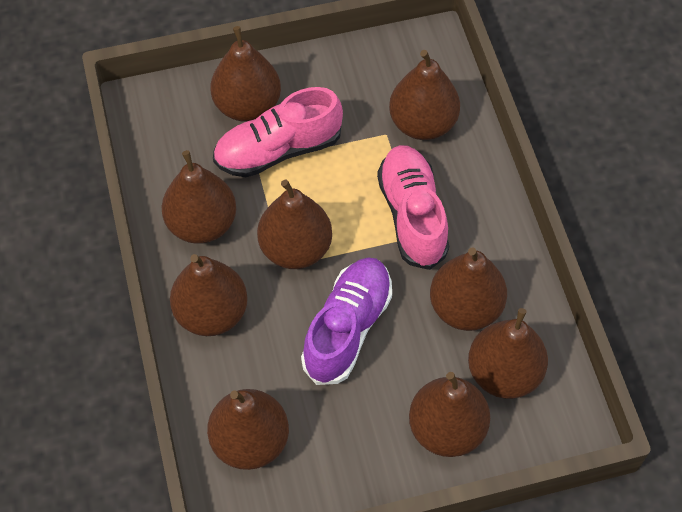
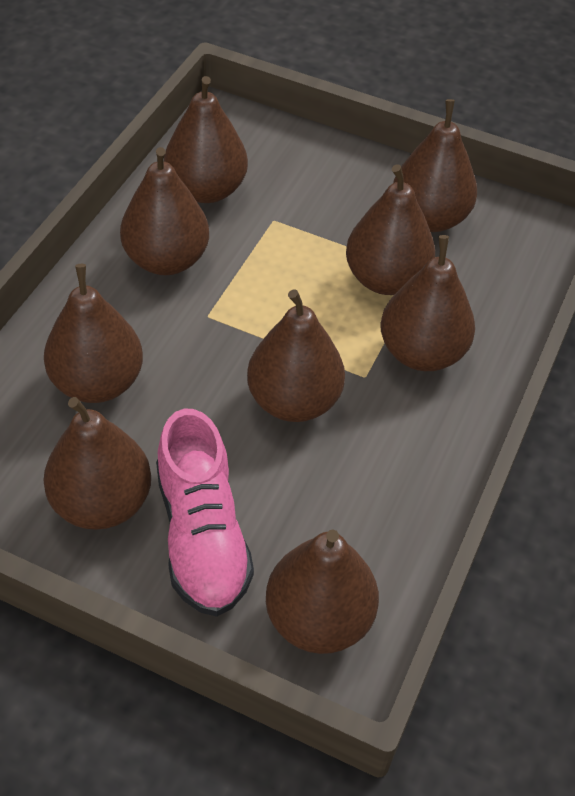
pink shoe: [213,87,343,177] [377,145,449,270] = 2 -> [156,409,254,617] = 1
purple shoe: [301,257,392,385] = 1 -> none = 0

